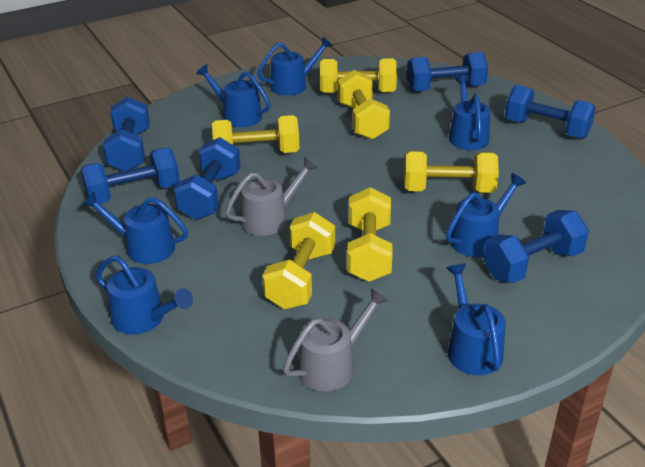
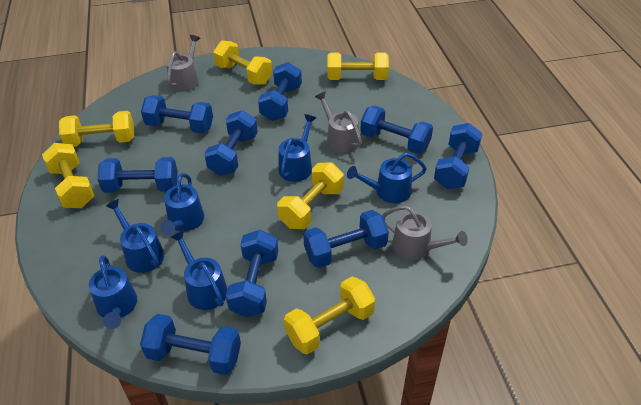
blue dumbbell: [81,148,180,204] [103,97,150,171] [174,137,241,220] [407,52,488,92] [483,210,589,283] [505,85,596,139] = 6 -> [97,157,177,193] [140,314,241,375] [141,95,213,133] [204,110,258,176] [226,230,278,317] [258,62,302,121] [303,210,389,268] [360,106,433,154] [434,123,482,189] = 9
blue watering can: [82,192,188,264] [96,255,193,334] [196,64,271,127] [257,37,333,96] [446,173,526,257] [446,264,506,375] [449,75,491,150] = 7 -> [89,255,137,329] [106,199,164,273] [160,173,204,235] [171,230,227,310] [278,114,316,182] [347,153,427,203] = 6
grey watering can: [225,157,318,236] [283,288,388,392] = 2 -> [166,35,200,92] [315,91,362,154] [383,206,468,260] = 3

